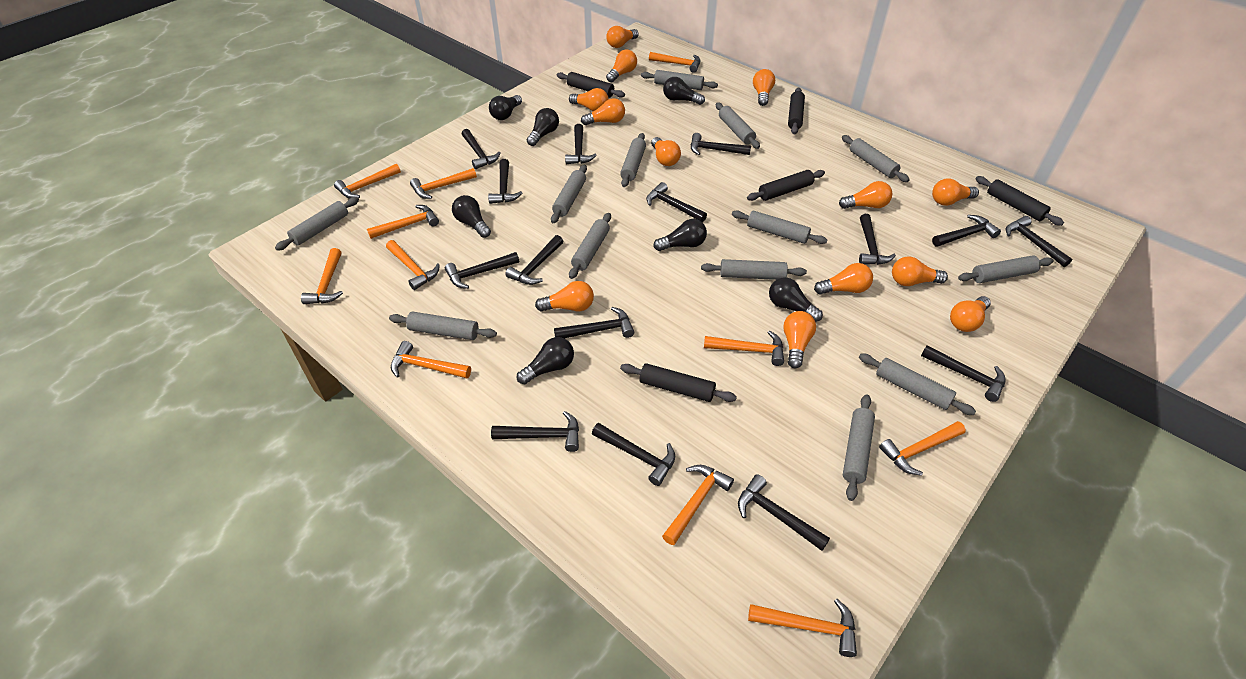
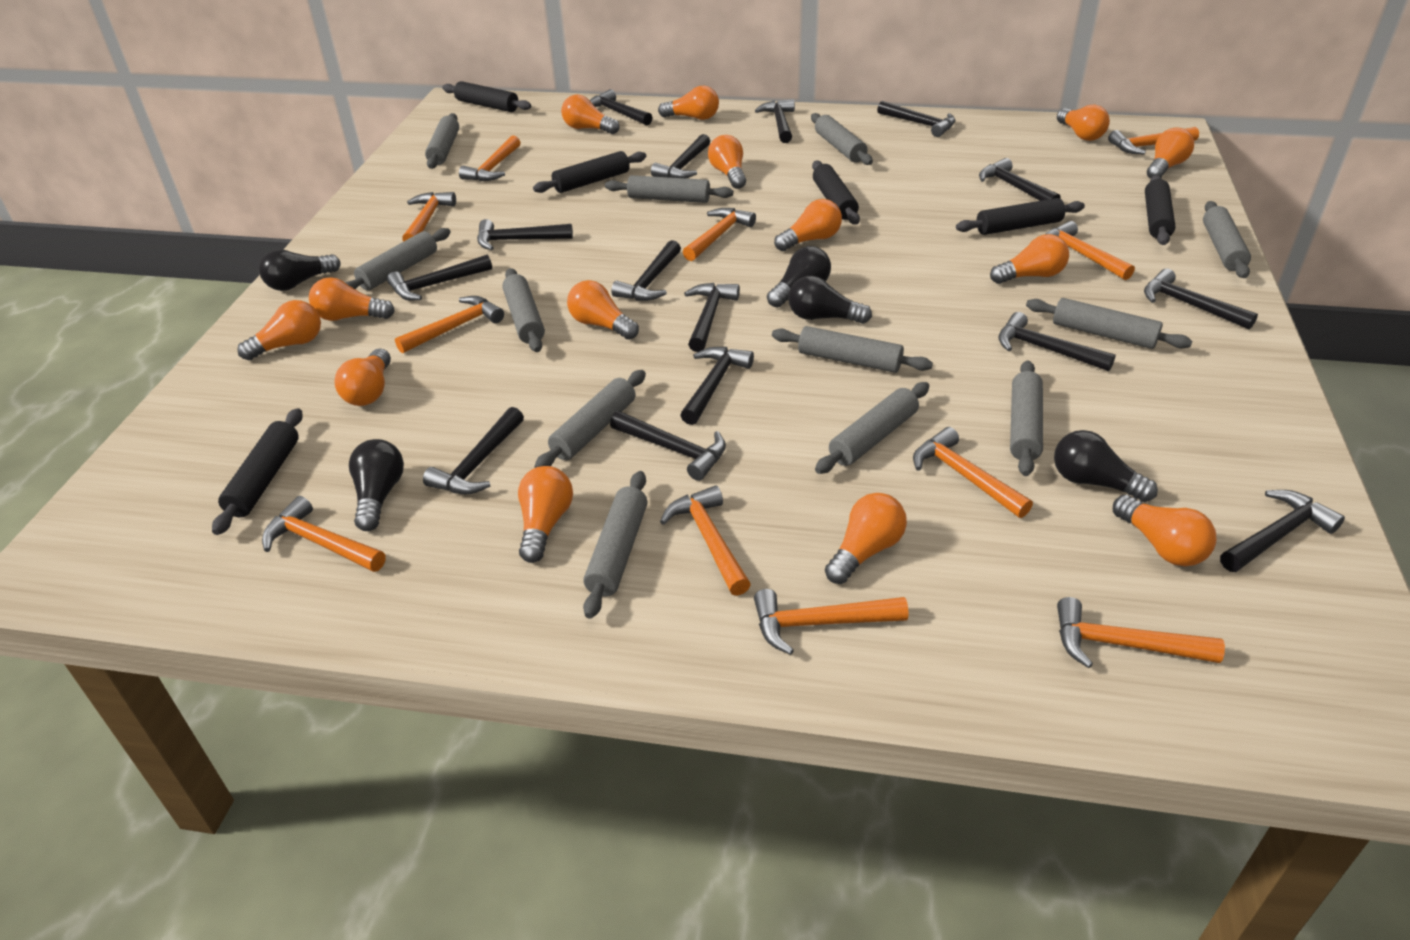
black light bulb: [452,195,491,238] [489,95,522,120] [517,337,574,384] [527,108,559,146] [653,219,707,251] [663,77,705,105] [769,277,823,322] = 7 -> [259,249,341,291] [349,439,404,531] [767,246,831,308] [788,276,872,324] [1054,430,1158,502] = 5
black rolling pin: [557,72,625,98] [620,363,737,402] [747,170,825,201] [788,88,805,134] [976,176,1064,226] = 5 -> [212,408,303,535] [442,81,531,112] [533,151,646,193] [812,160,860,225] [956,198,1085,235] [1145,175,1176,245] = 6
grey rolling pin: [275,197,359,251] [389,311,497,340] [551,165,587,223] [569,213,611,279] [620,133,646,187] [641,70,718,90] [701,259,807,280] [716,102,760,149] [732,211,827,244] [842,135,910,182] [843,394,875,501] [859,353,976,415] [958,255,1054,283] = 13 -> [345,228,450,290] [425,113,459,169] [502,268,545,352] [535,370,646,468] [583,471,648,619] [605,175,733,203] [772,326,933,373] [811,113,873,165] [815,382,929,474] [1010,360,1043,476] [1026,298,1192,349] [1203,201,1251,278] = 12
orange light bulb: [535,281,594,311] [569,88,609,111] [581,98,625,125] [606,26,639,48] [606,50,637,82] [651,137,681,166] [753,69,775,106] [783,311,816,368] [814,263,873,295] [839,181,892,209] [892,256,948,286] [932,179,979,206] [950,296,991,332] = 13 -> [237,300,321,360] [309,277,394,321] [335,349,391,406] [518,466,573,563] [561,95,620,134] [567,280,639,340] [658,86,719,120] [708,135,746,189] [774,199,842,251] [825,493,907,584] [990,234,1069,284] [1057,105,1110,141] [1113,495,1216,566] [1147,127,1194,179] = 14

